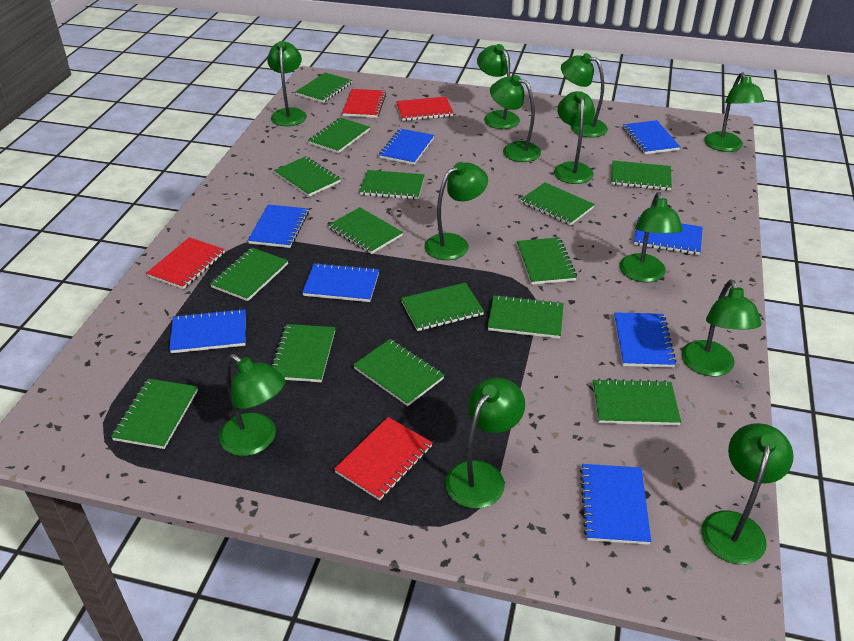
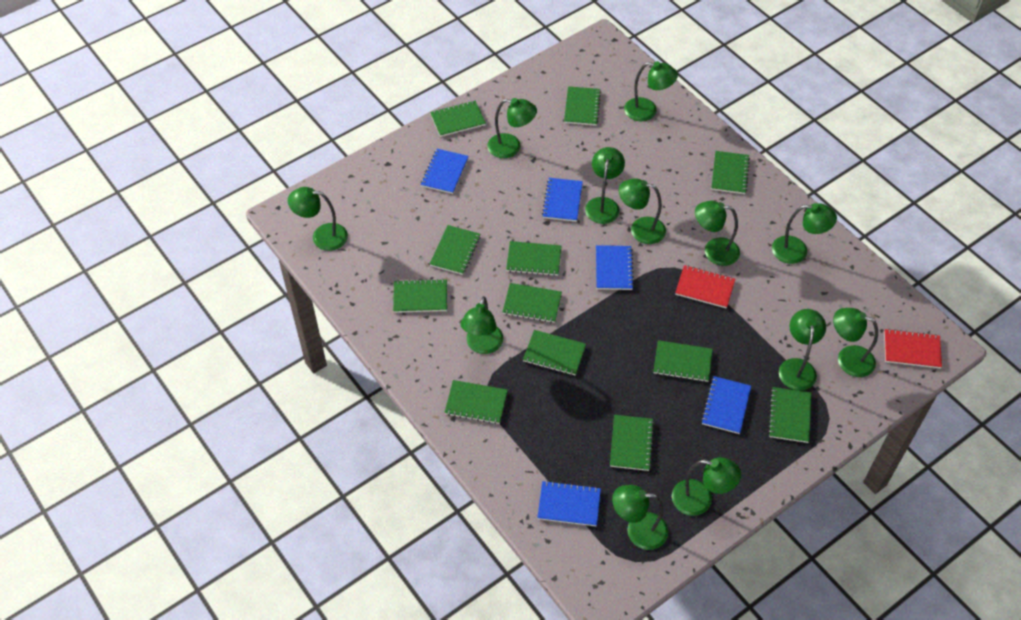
blue notebook: [169,309,246,353] [248,204,309,248] [302,263,379,302] [379,129,434,165] [580,464,651,545] [614,312,677,368] [623,120,680,154] [634,217,703,255] = 8 -> [421,149,469,194] [537,481,601,526] [542,178,583,222] [596,245,634,290] [701,376,751,434] = 5
green notebook: [111,379,198,449] [210,248,288,301] [271,324,335,382] [274,156,341,197] [295,72,352,103] [308,117,370,153] [328,207,403,254] [353,339,444,406] [359,170,425,199] [401,282,484,331] [488,295,564,339] [517,237,577,285] [521,182,595,225] [593,379,681,425] [611,160,672,190] = 15 -> [393,279,447,313] [430,101,486,137] [430,225,481,275] [444,380,508,424] [503,283,562,323] [506,241,561,276] [523,330,586,376] [564,86,601,126] [610,415,654,471] [653,340,713,382] [711,151,750,194] [768,387,811,443] = 12
red notebook: [146,237,225,289] [334,417,433,501] [342,89,386,118] [396,96,454,121] = 4 -> [675,265,735,309] [884,329,942,369] = 2

